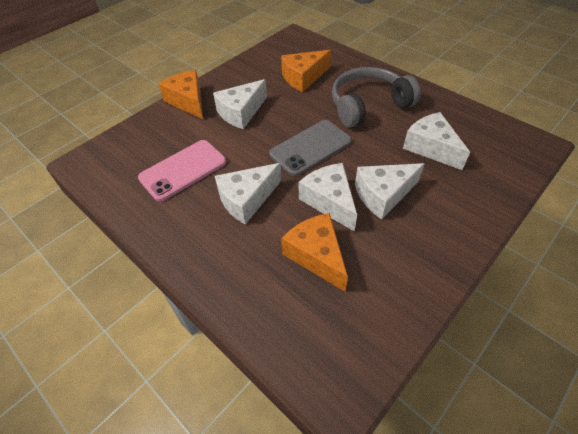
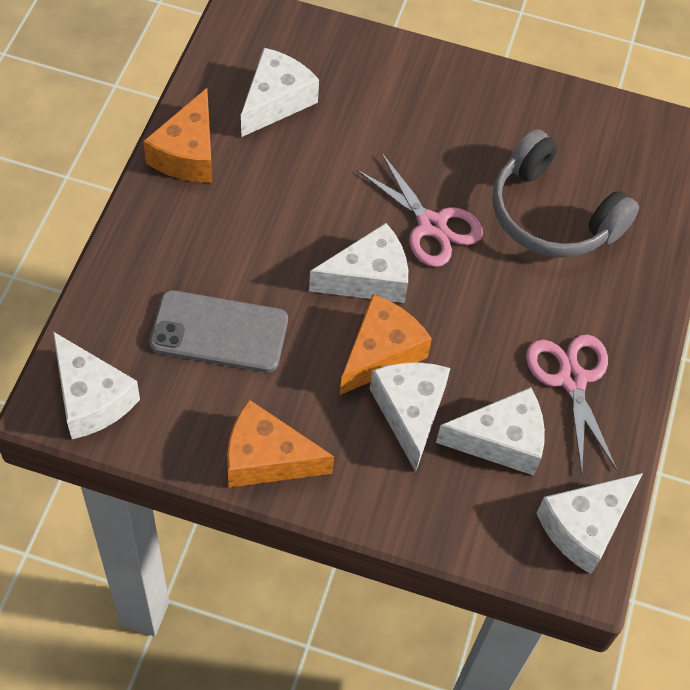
pink phone: [138,140,226,202] = 1 -> none = 0
pink scissors: none = 0 -> [356,153,483,267] [526,335,617,473] = 2
white cheese: [213,79,267,129] [215,163,281,225] [299,163,357,232] [355,163,425,219] [403,112,470,170] = 5 -> [53,332,140,439] [241,48,319,137] [309,223,408,303] [370,362,450,472] [436,387,545,476] [537,473,643,574] = 6

